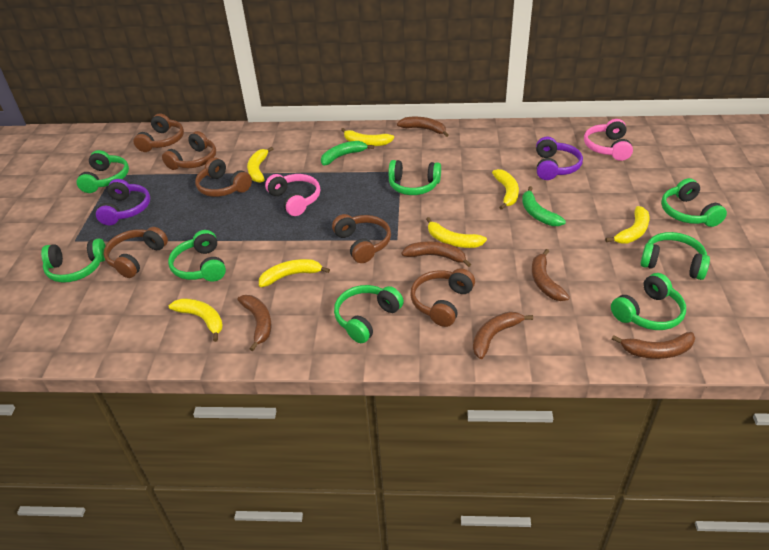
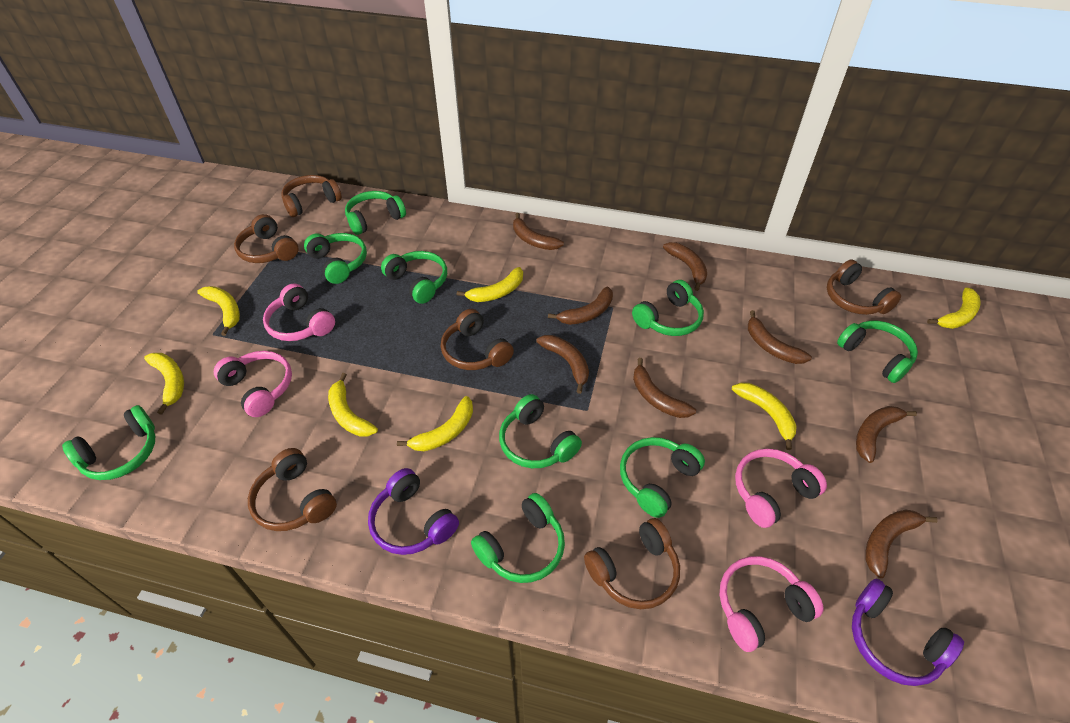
brown banana: [237,295,272,351] [397,117,449,137] [401,241,471,267] [473,312,533,359] [532,249,570,301] [612,332,695,359] = 6 -> [513,213,564,250] [536,335,589,394] [548,287,613,325] [633,358,696,418] [663,242,707,291] [748,310,812,364] [856,406,917,463] [865,509,938,578] = 8
green banana: [321,141,374,166] [522,186,566,226] = 2 -> none = 0
green headphones: [41,238,105,283] [76,150,129,193] [168,230,226,282] [334,285,404,343] [388,160,441,195] [611,273,686,330] [640,232,710,280] [661,178,727,227] = 8 -> [62,405,155,480] [304,233,367,284] [345,191,406,235] [381,251,447,304] [471,493,565,583] [499,394,582,468] [620,437,705,518] [632,280,704,336] [837,321,918,383] = 9
pink headphones: [265,174,320,216] [584,119,633,161] = 2 -> [214,351,292,417] [263,283,335,341] [720,556,824,652] [735,449,827,528] = 4

